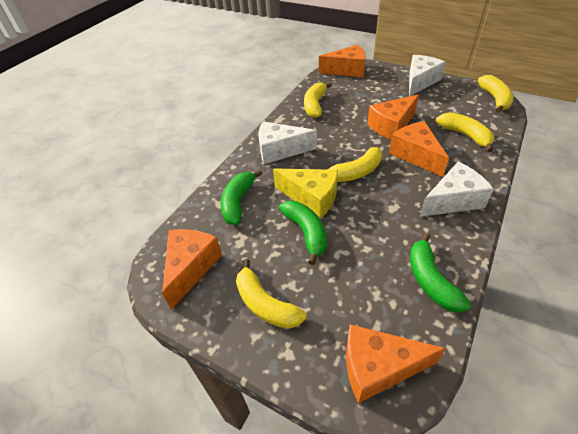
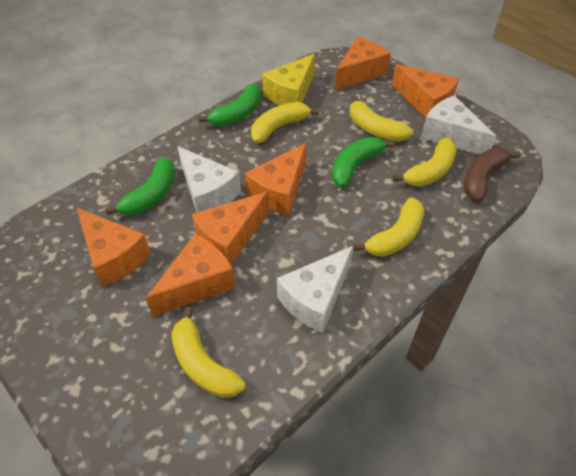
brown banana: none = 0 -> [464,148,520,202] = 1
orange cheese: [162,229,222,310] [319,45,366,77] [346,324,446,404] [367,94,419,140] [389,121,449,177] = 5 -> [77,208,151,287] [145,234,235,317] [192,192,269,265] [245,143,306,216] [335,37,391,91] [392,64,459,118] = 6

